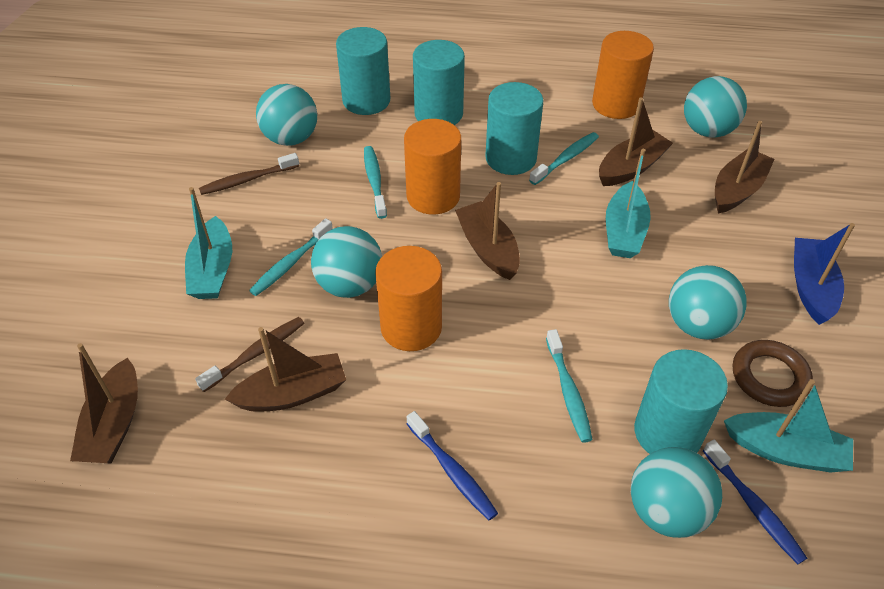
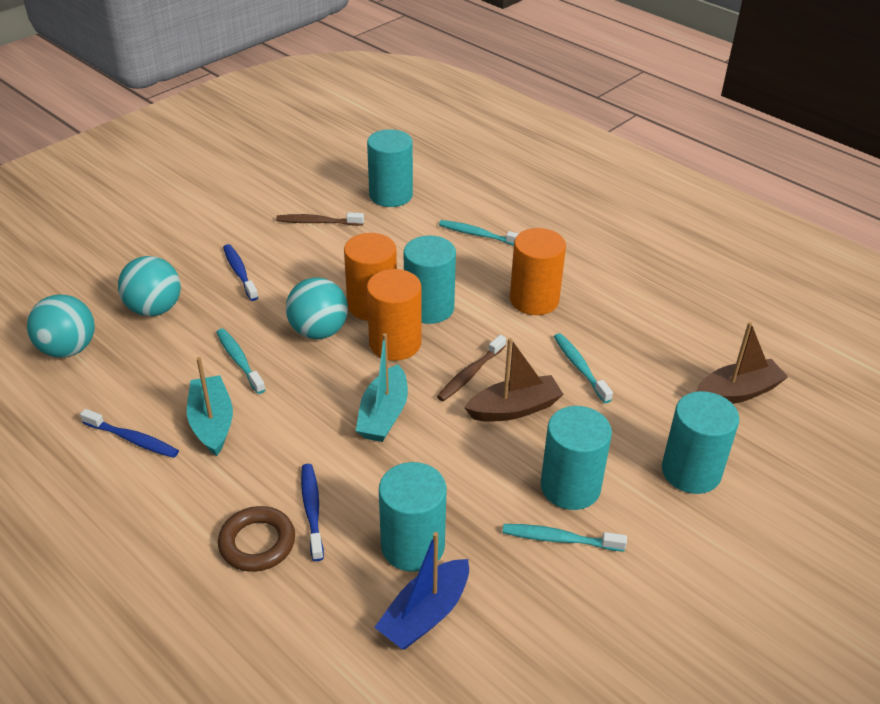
blue toothbrush: [407,411,498,520] [703,439,807,564] = 2 -> [80,409,179,458] [223,244,258,301] [301,464,324,561] = 3
brown boat: [70,343,138,463] [225,327,346,412] [455,182,520,280] [599,97,673,186] [715,121,774,214] = 5 -> [464,338,564,422] [696,322,788,404] = 2
turquoise ball: [256,84,317,146] [311,226,382,298] [631,447,722,538] [669,265,747,340] [684,76,747,137] = 5 -> [27,294,95,358] [118,256,181,316] [286,277,348,339] = 3
turquoise boat: [185,187,232,299] [606,149,651,258] [724,379,853,473] = 3 -> [187,357,233,456] [356,333,408,442] = 2
turquoise cylinder: [336,27,390,115] [413,40,465,125] [485,82,543,175] [634,349,728,454] = 4 -> [367,129,413,207] [379,462,446,572] [404,236,456,324] [541,406,612,510] [662,391,739,494] = 5

